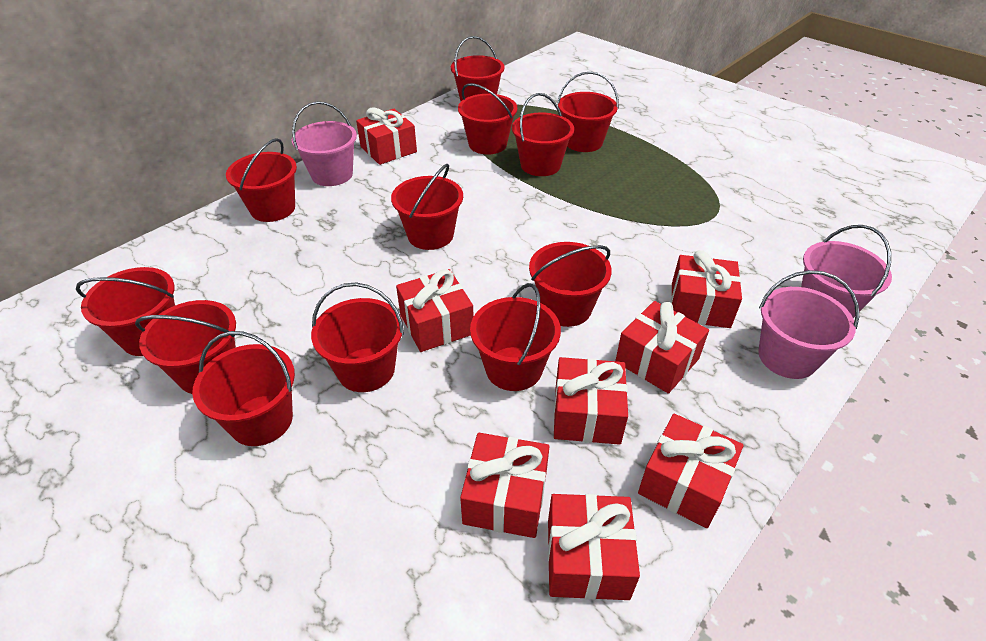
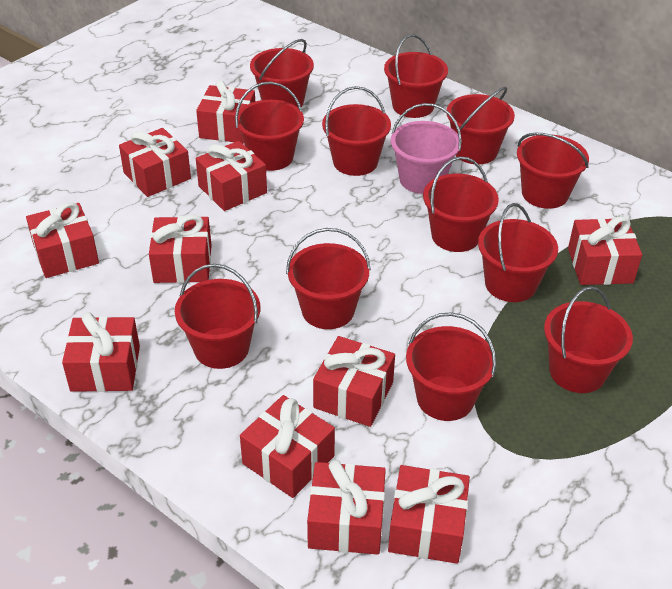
pink bucket: [292,101,357,186] [758,270,859,379] [801,225,892,318] = 3 -> [391,103,462,194] = 1
red gift: [356,108,417,165] [396,269,474,352] [460,433,550,538] [548,494,640,600] [554,357,628,445] [615,301,709,394] [638,414,744,528] [671,250,742,328] = 8 -> [26,202,99,278] [62,312,140,392] [119,128,191,197] [149,215,212,283] [196,80,255,144] [196,141,267,211] [240,395,335,498] [307,460,386,555] [313,336,395,427] [388,465,470,564] [568,216,642,285] = 11

